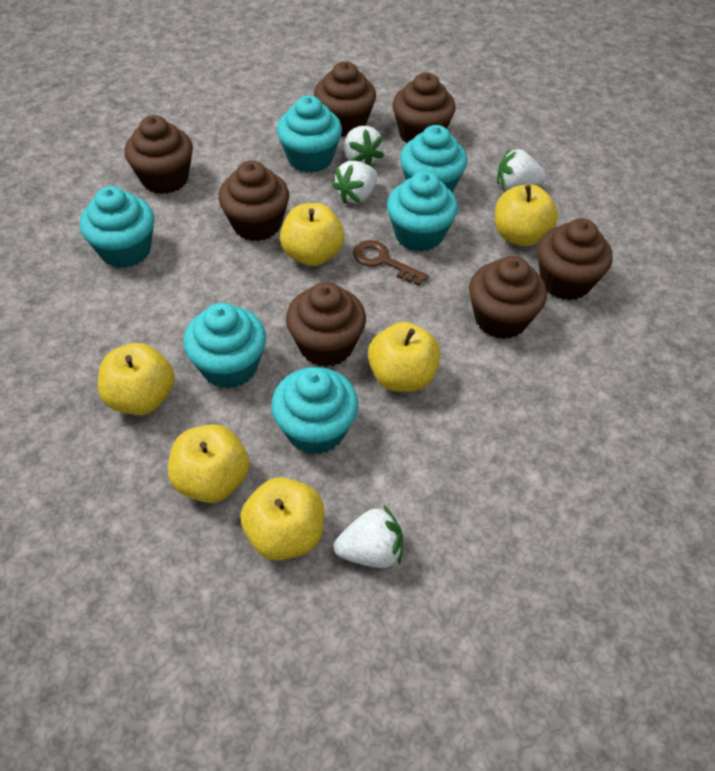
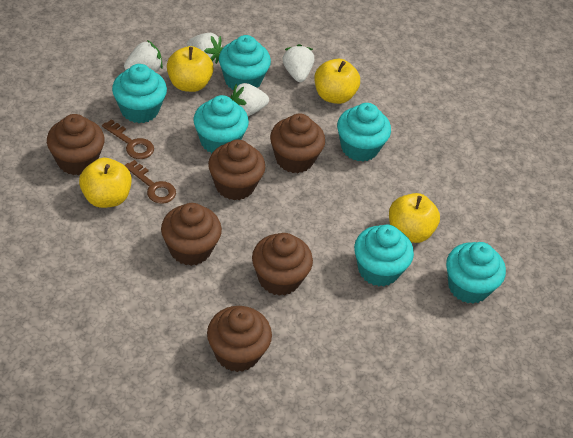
brown cupcake: [124,115,193,194] [218,161,289,241] [286,282,366,367] [314,61,376,137] [392,73,455,144] [469,256,547,339] [537,218,612,300] = 7 -> [47,114,105,175] [161,203,222,266] [207,306,272,372] [208,139,265,200] [252,233,313,296] [270,114,325,173] = 6
brown key: [353,240,428,286] = 1 -> [102,119,154,159] [124,160,176,204] = 2
yellow apple: [98,343,175,415] [168,424,249,503] [240,477,324,561] [280,203,344,266] [368,322,440,392] [495,184,558,246] = 6 -> [79,158,132,208] [167,46,214,92] [315,59,360,104] [389,193,440,243] = 4

